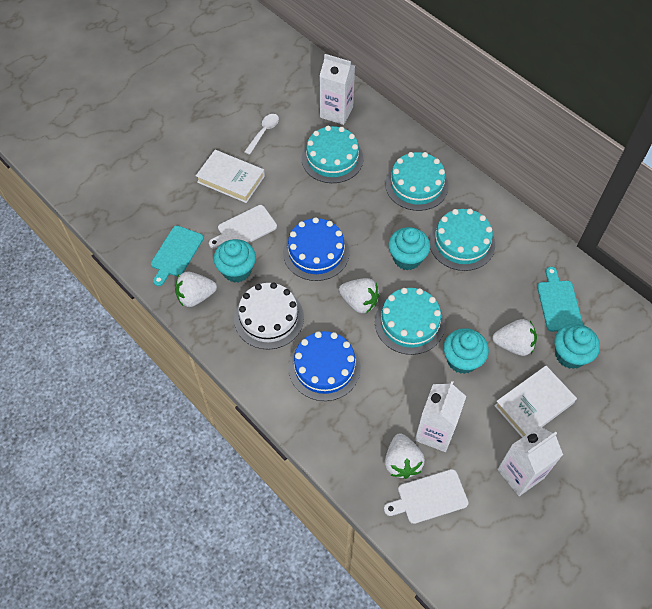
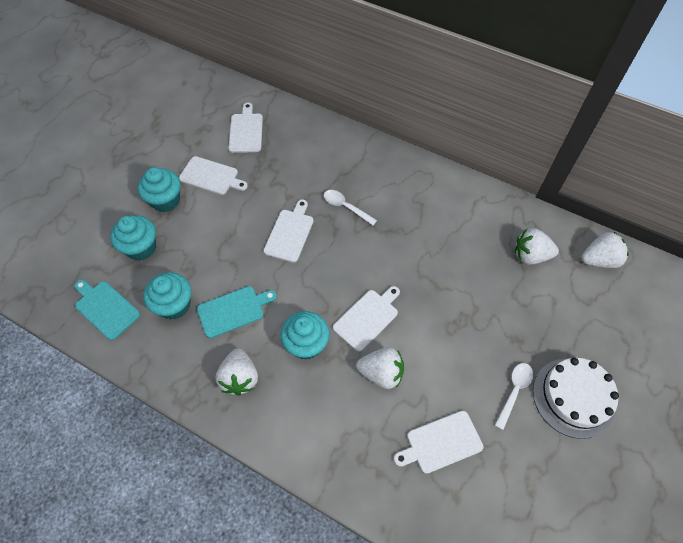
blue cake: [283,217,350,281] [288,331,361,401] = 2 -> none = 0
turquoise cake: [301,126,363,183] [375,288,445,355] [385,152,449,211] [429,209,495,271] = 4 -> none = 0
white book: [196,150,265,203] [494,366,577,437] = 2 -> none = 0
white carton: [319,54,355,125] [415,381,466,452] [497,426,563,496] = 3 -> none = 0
white cutting board: [209,205,277,249] [384,469,468,524] = 2 -> [179,156,248,195] [229,103,263,153] [263,199,314,263] [333,286,400,352] [394,411,483,474] = 5
white spoon: [244,114,279,155] = 1 -> [324,190,377,225] [495,363,533,430] = 2

